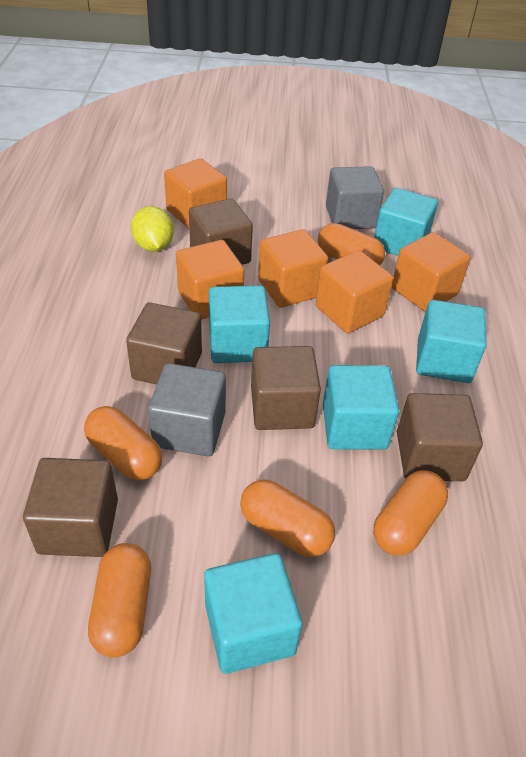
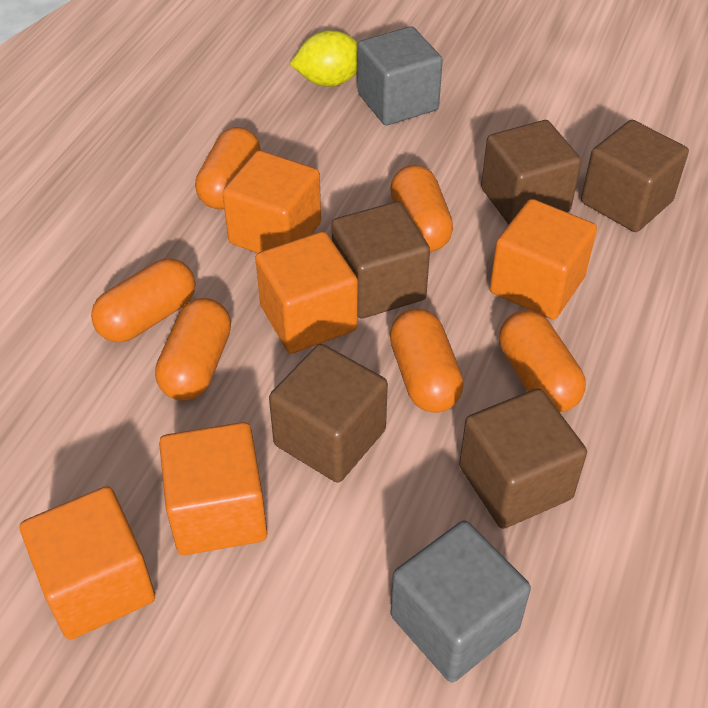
orange capsule: [84,406,162,480] [88,543,151,658] [240,480,335,557] [318,223,385,265] [373,470,448,556] = 5 -> [91,258,195,342] [155,298,231,401] [195,127,261,209] [390,165,453,252] [390,309,464,413] [499,310,586,412] = 6
turquoise cube: [204,553,302,674] [209,285,270,363] [323,365,399,449] [374,188,438,256] [416,300,487,383] = 5 -> none = 0

